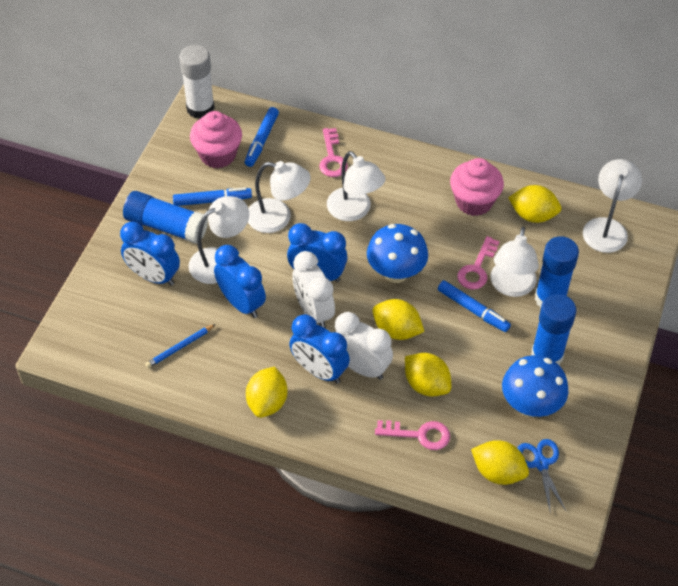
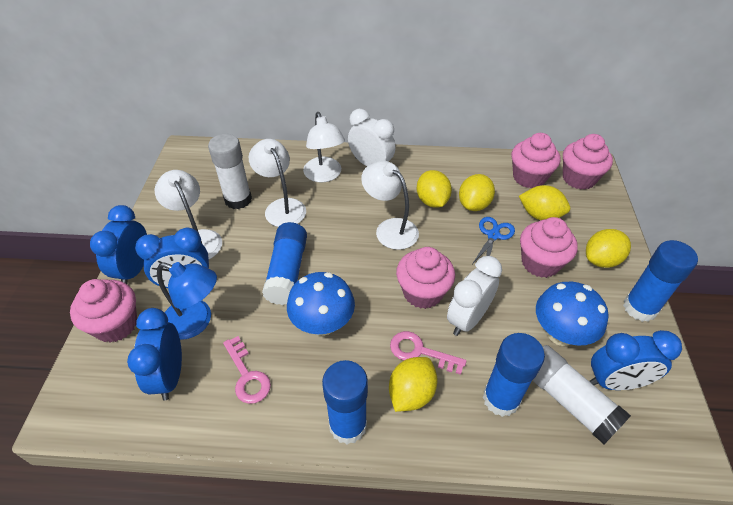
blue glue stick: [123,191,208,244] [531,294,577,366] [535,236,579,308] = 3 -> [262,222,307,305] [322,360,368,444] [483,333,545,417] [623,240,698,322] = 4
blue lamp: none = 0 -> [157,262,217,340] = 1
blue marker: [173,187,252,206] [245,107,279,167] [438,280,511,332] = 3 -> none = 0
blue pencil: [145,324,216,368] = 1 -> none = 0
pink cupcake: [190,111,242,168] [450,158,504,216] = 2 -> [70,279,137,343] [396,247,455,309] [511,133,561,189] [520,217,578,278] [563,134,613,190] = 5
pink key: [319,128,348,177] [375,420,450,450] [457,236,500,290] = 3 -> [223,336,271,404] [390,331,466,375] = 2
white glue stick: [179,45,215,119] = 1 -> [208,134,252,209] [532,345,631,444] = 2
white lamp: [189,196,249,284] [248,161,311,233] [327,151,386,221] [491,227,539,297] [583,159,642,253] = 5 -> [155,170,222,259] [249,139,306,227] [303,112,345,182] [361,161,419,250] = 4

